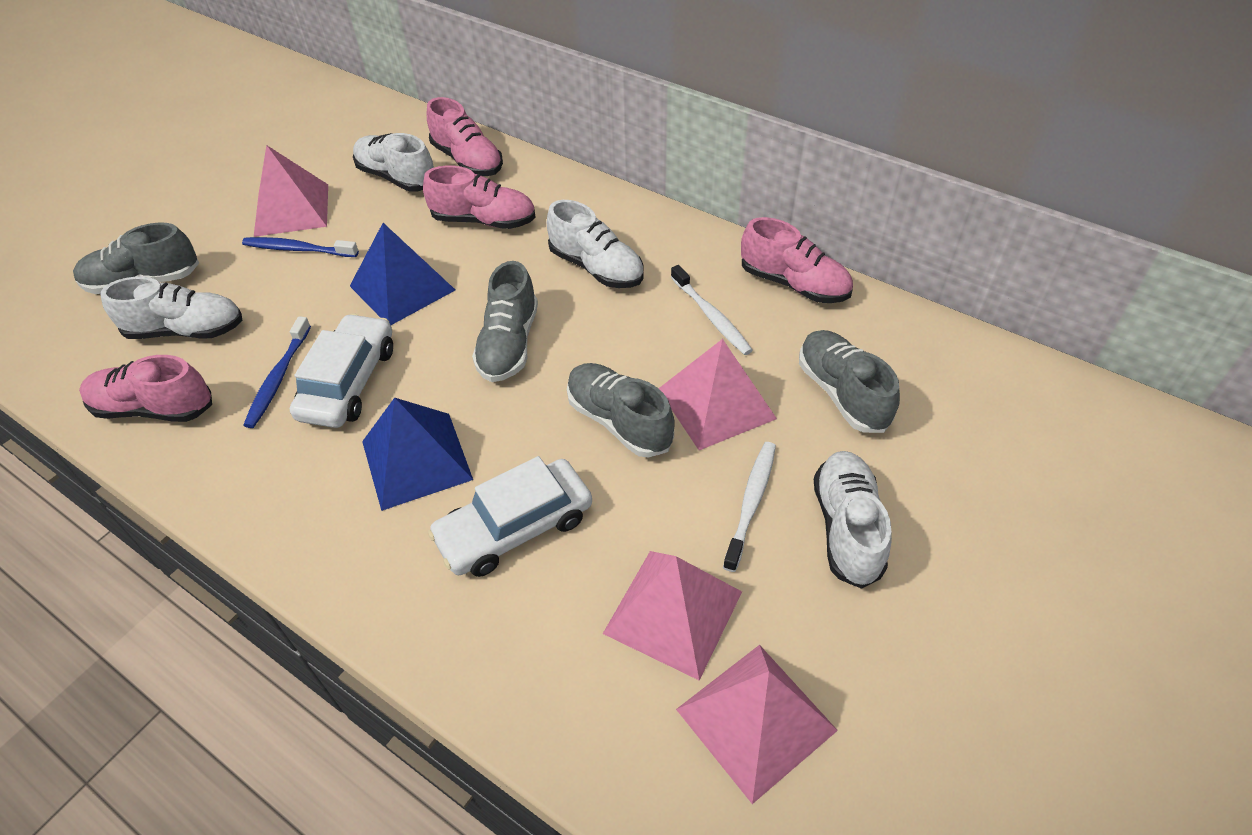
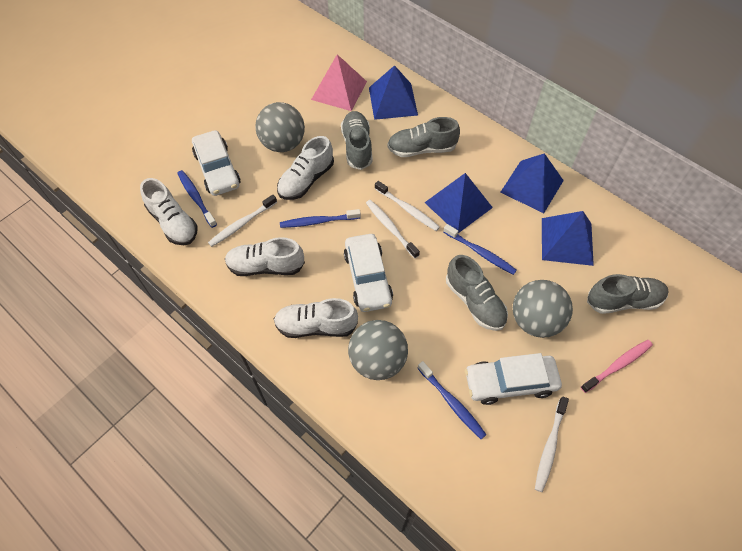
blue pyramid: [350,223,455,325] [362,398,473,511] = 2 -> [369,65,418,120] [424,173,493,233] [500,153,564,213] [542,211,594,266] = 4
blue toothbrush: [242,237,359,257] [243,316,311,428] = 2 -> [177,170,217,228] [280,209,361,228] [417,361,487,439] [443,224,517,275] = 4
grey ball: none = 0 -> [255,102,305,152] [348,320,408,380] [513,280,573,338] = 3
pink pyramid: [254,145,328,237] [603,551,742,680] [658,339,777,450] [676,645,838,804] = 4 -> [311,54,367,111] = 1
pink shoe: [79,355,212,422] [423,165,536,229] [427,97,503,176] [741,217,853,303] = 4 -> none = 0
pink toothbrush: none = 0 -> [581,340,653,393] = 1
white car: [290,313,393,428] [428,456,592,577] = 2 -> [192,130,241,196] [344,234,393,312] [465,353,562,405] = 3
white toothbrush: [671,265,753,355] [723,442,776,572] = 2 -> [208,195,277,247] [366,200,420,259] [375,181,440,231] [535,396,569,492] = 4

